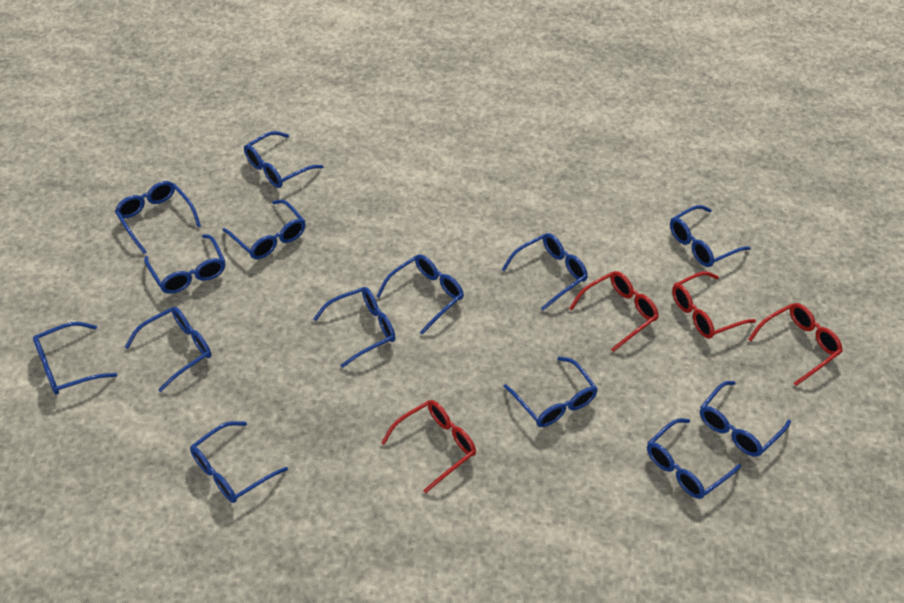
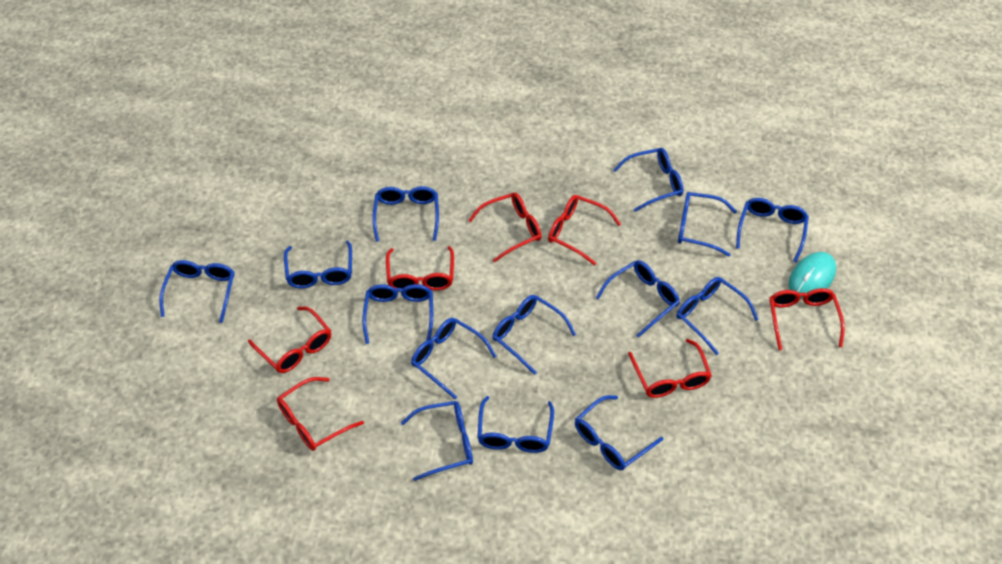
red glasses: [381,400,476,493] [569,271,659,352] [672,271,756,339] [748,303,843,386] = 4 -> [248,306,331,373] [277,377,364,451] [386,246,454,292] [468,192,542,262] [548,195,621,265] [628,339,712,398] [769,288,845,350] = 7
turquoise mouse: none = 0 -> [789,252,836,298] = 1

